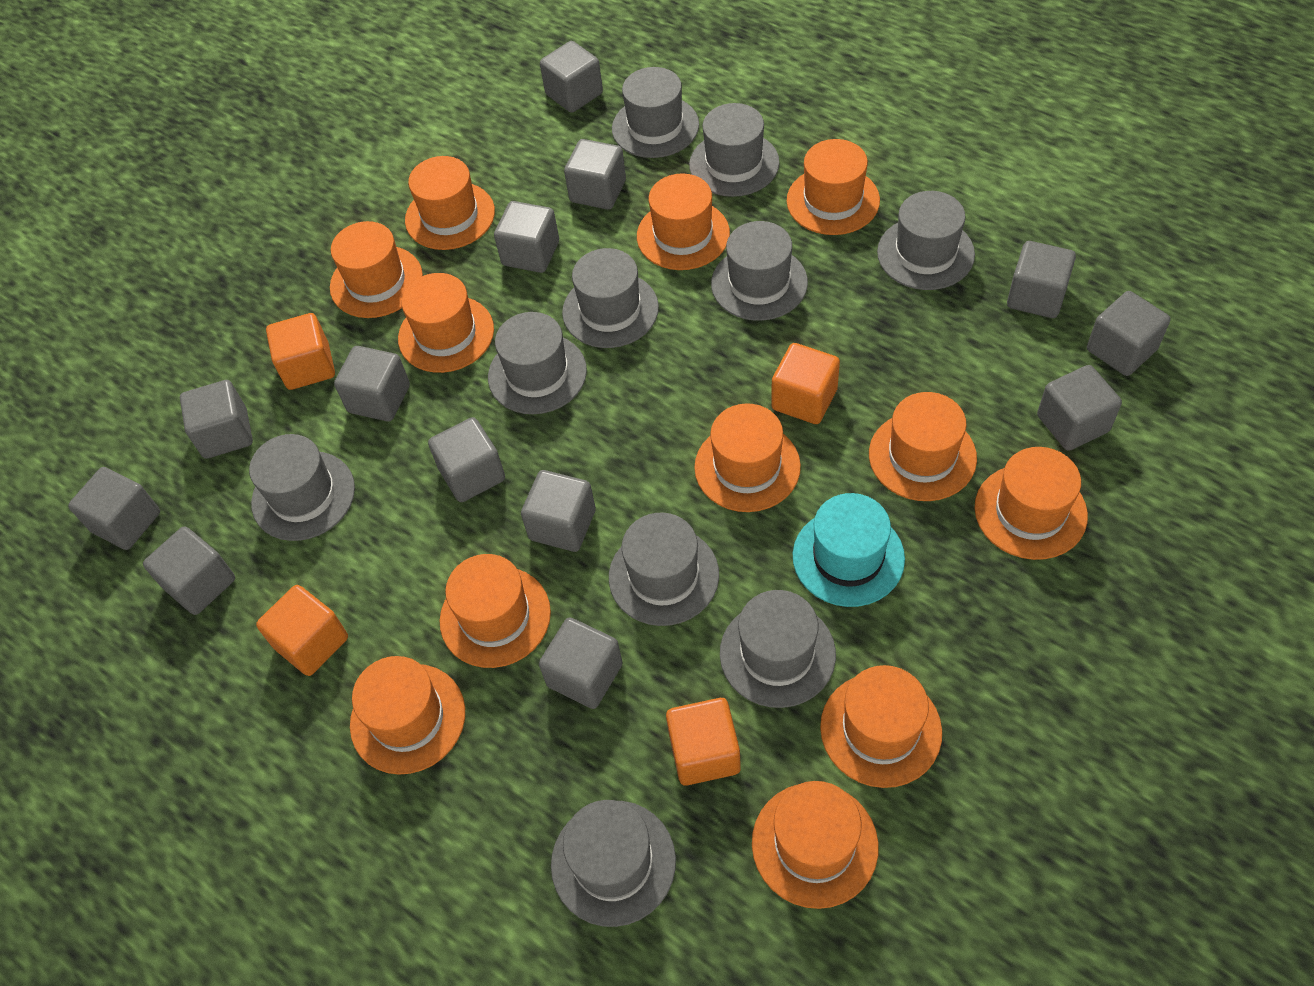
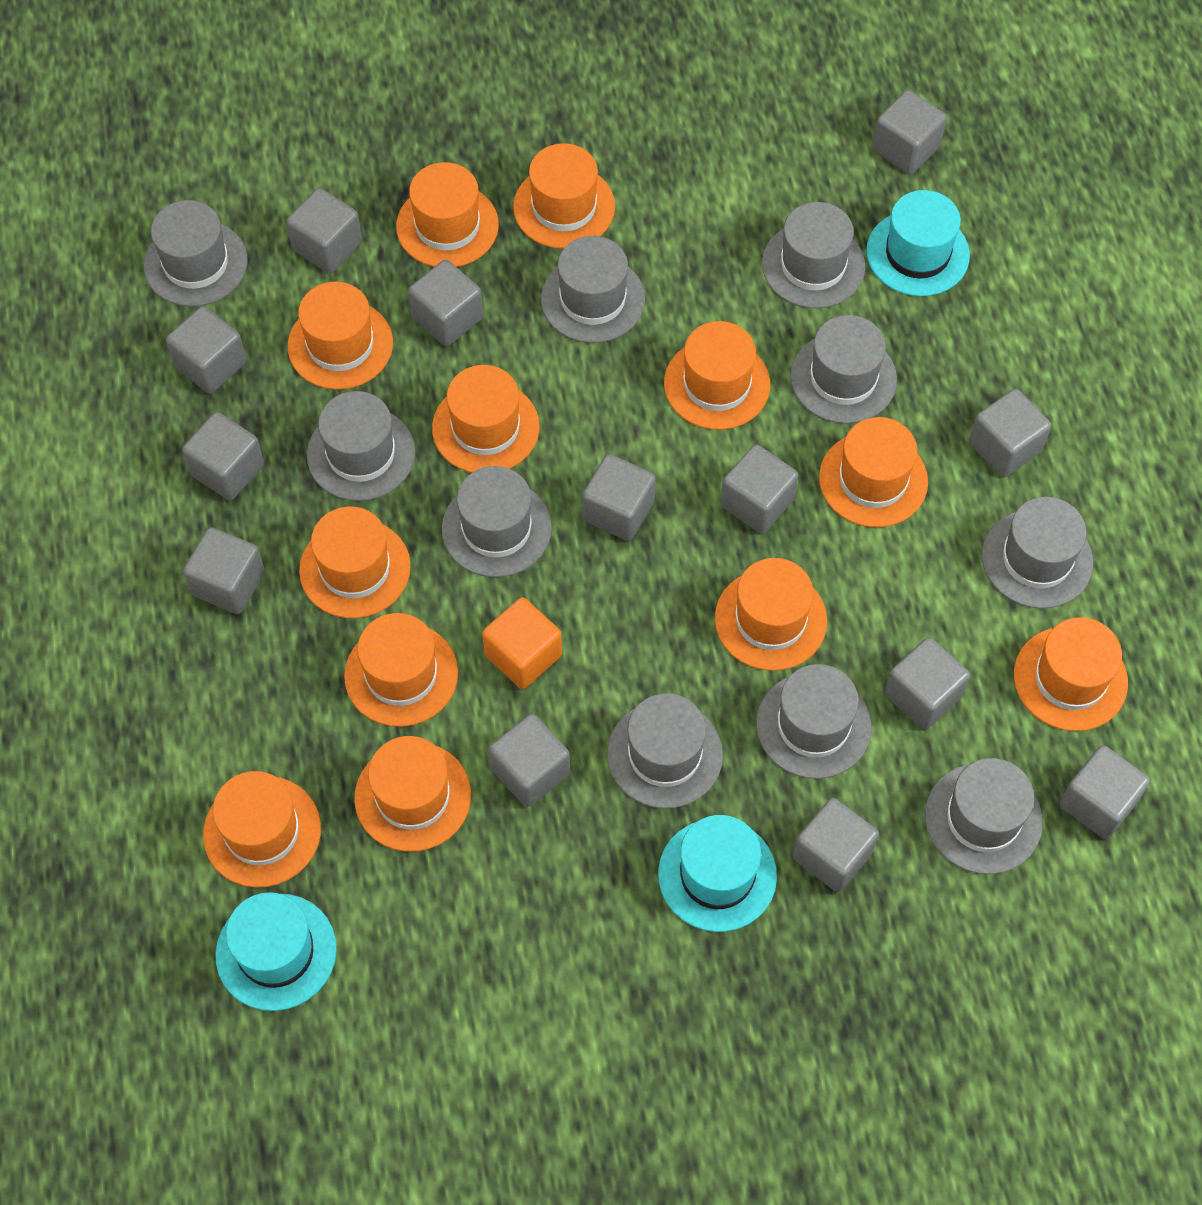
orange cube: [256,585,348,676] [266,313,335,390] [666,698,741,785] [771,343,840,424] = 4 -> [482,597,562,689] = 1
turquoise hat: [793,493,905,607] = 1 -> [215,892,337,1011] [658,815,777,932] [866,190,970,296] = 3

